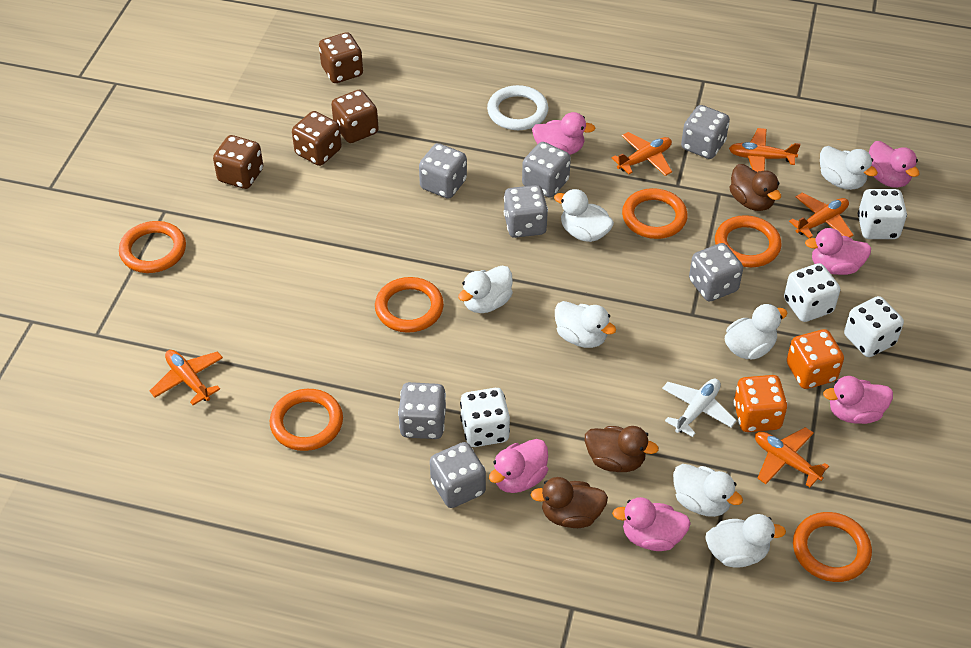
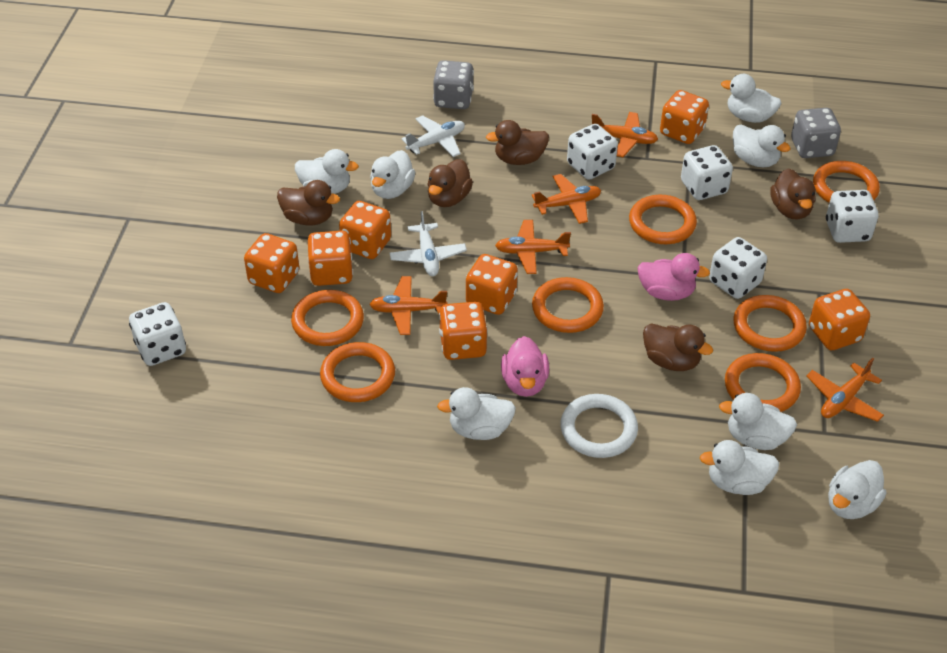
brown dice: [213,135,263,189] [292,111,342,166] [319,32,363,83] [331,90,379,143] = 4 -> none = 0
brown duck: [531,477,608,528] [585,426,659,472] [730,164,781,211] = 3 -> [277,180,340,225] [427,159,473,207] [486,120,549,165] [643,323,713,371] [770,169,815,220] = 5
grey dice: [398,382,446,439] [419,143,467,199] [430,442,486,508] [504,185,548,238] [522,142,571,198] [681,105,730,159] [689,243,743,302] = 7 -> [433,60,474,109] [791,108,841,158] = 2
orange dice: [734,375,788,432] [787,329,844,389] = 2 -> [244,233,299,293] [308,231,353,286] [339,201,391,259] [439,302,488,360] [466,254,518,315] [660,90,709,144] [809,289,870,350] = 7
orange ring: [119,221,186,273] [270,389,343,451] [375,277,444,333] [622,188,688,239] [715,215,781,267] [793,512,872,582] = 6 -> [291,290,364,346] [320,342,395,402] [532,277,604,333] [629,195,697,244] [725,353,801,412] [733,295,807,352] [813,161,880,203] = 7
pink duck: [489,439,548,493] [532,112,595,155] [612,497,691,551] [805,228,871,275] [823,376,893,424] [869,141,919,188] = 6 -> [501,336,549,397] [638,253,710,301] = 2
white dice: [460,388,510,447] [784,263,840,322] [844,296,904,357] [858,189,907,239] = 4 -> [129,302,186,366] [567,124,618,180] [681,145,733,200] [709,237,767,299] [826,190,879,243] = 5
white duck: [458,265,513,313] [554,189,614,242] [555,301,616,348] [673,464,743,517] [705,514,786,568] [725,304,788,360] [820,146,878,190] = 7 -> [295,149,359,194] [370,150,415,199] [437,387,516,440] [700,440,779,495] [719,393,797,450] [721,74,781,123] [733,125,791,168] [828,460,886,519] = 8
white plane: [662,379,737,437] = 1 -> [390,211,467,276] [401,115,465,157] = 2

